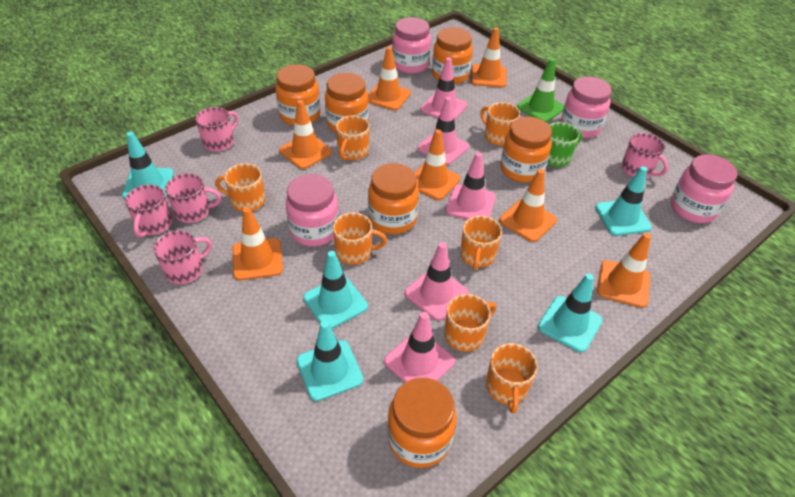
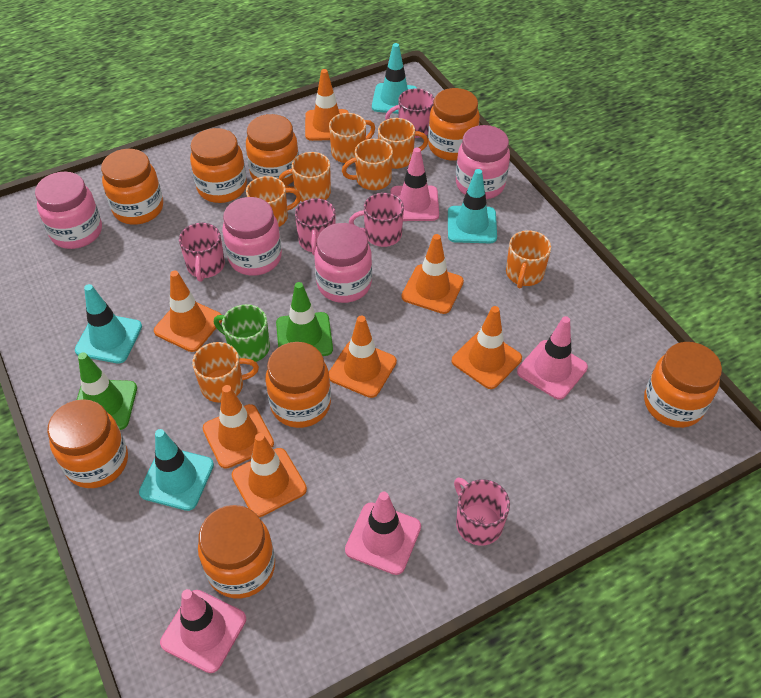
green traffic cone: [517,58,564,122] = 1 -> [77,352,137,430] [276,282,333,356] = 2
orange jar: [275,64,320,126] [325,73,369,133] [368,163,419,234] [387,377,457,468] [432,27,473,84] [500,117,552,183] = 6 -> [47,399,128,488] [101,149,163,225] [190,128,247,203] [198,505,275,598] [246,114,299,185] [266,342,331,428] [428,88,480,161] [644,342,722,428] = 8
pink traffic cone: [384,312,455,382] [404,242,469,321] [418,97,469,165] [421,57,467,120] [446,152,496,219] = 5 -> [160,589,246,673] [345,492,421,575] [391,148,439,221] [517,316,588,400] = 4
turquoise traffic cone: [122,132,174,199] [297,321,363,401] [303,251,368,329] [538,273,603,352] [595,166,652,236] = 5 -> [75,284,142,364] [139,429,214,511] [372,43,417,114] [448,169,497,243] = 4

